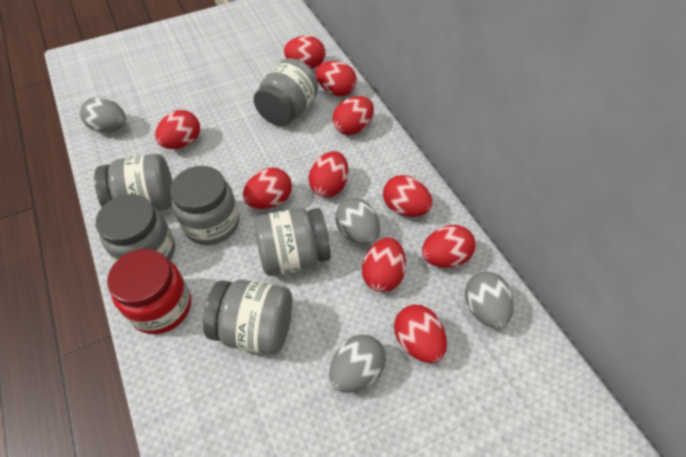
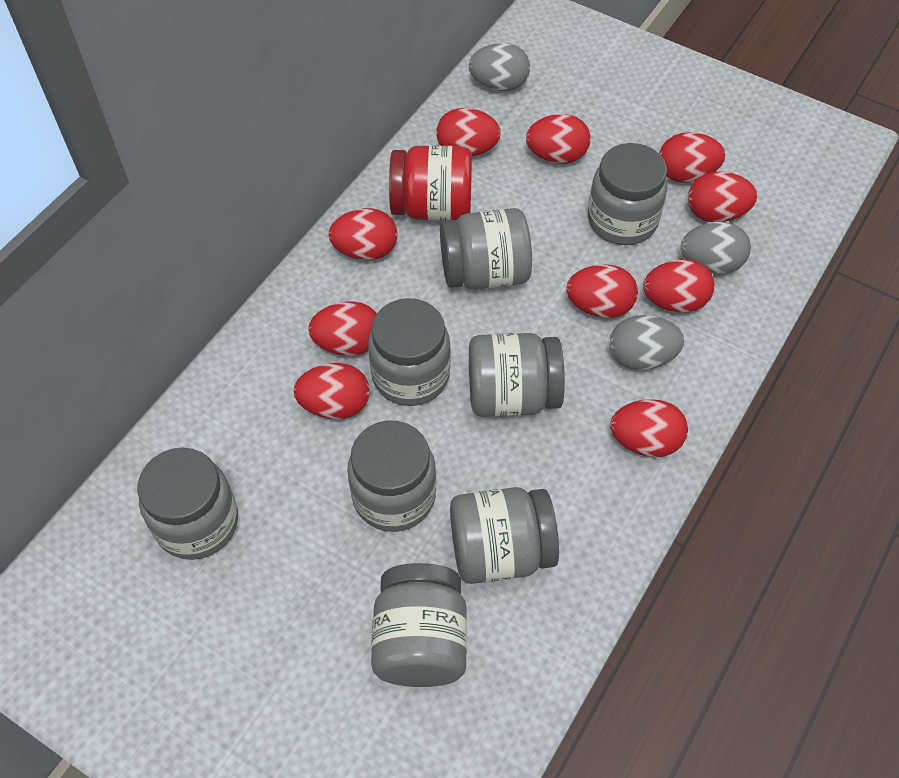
grey egg: [80,97,126,133] [329,335,386,393] [335,198,380,245] [465,271,514,329] = 4 -> [469,43,530,91] [610,315,684,370] [681,222,751,274] = 3
grey jar: [94,154,173,211] [96,194,175,262] [170,166,239,245] [203,280,292,355] [253,58,319,127] [254,208,331,276] = 6 -> [138,448,238,560] [347,420,436,532] [368,298,451,406] [371,563,467,687] [440,208,532,289] [450,487,559,584] [469,333,565,417] [588,143,667,245] = 8

